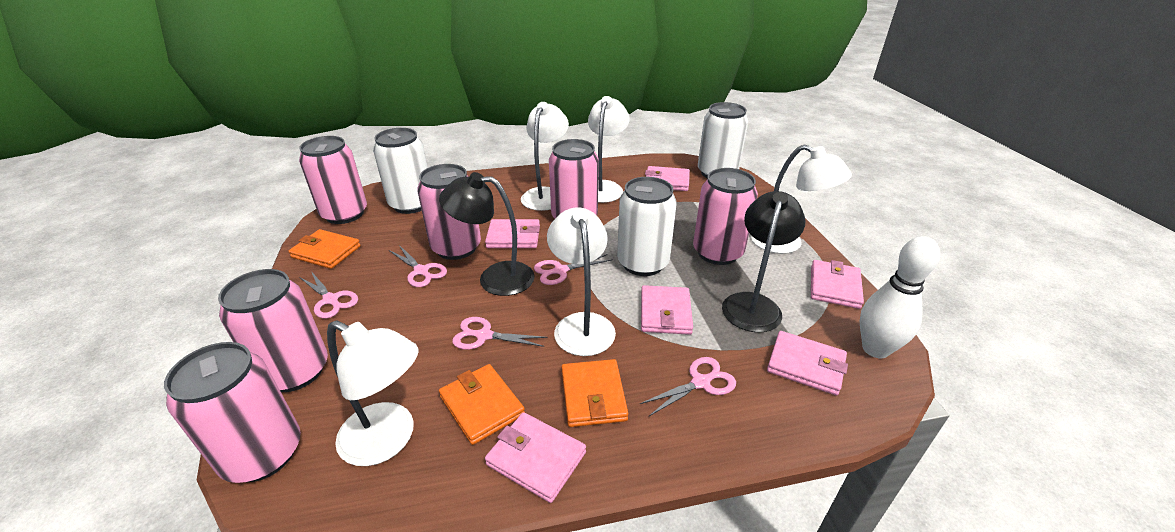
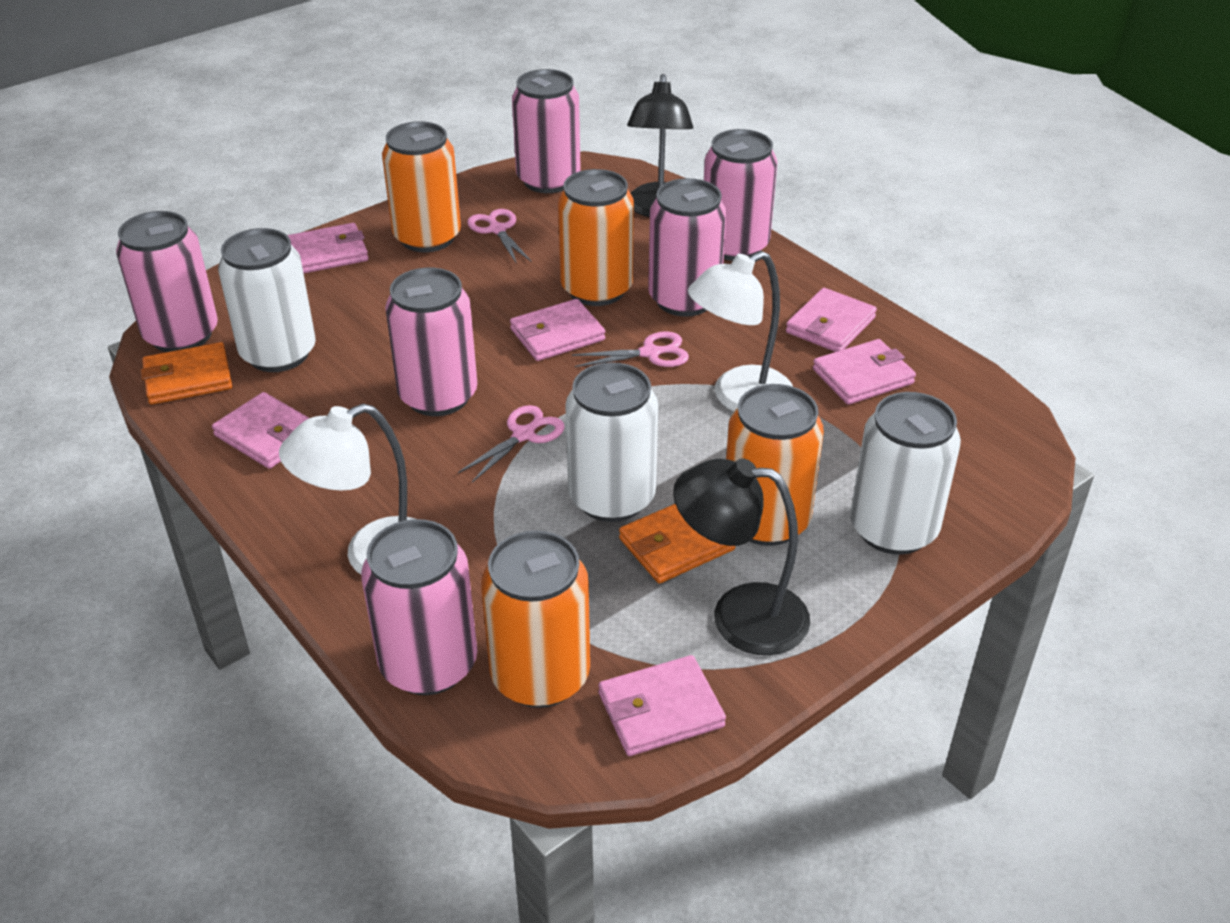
orange can: none = 0 -> [382,121,461,252] [481,530,590,708] [558,169,634,306] [726,384,824,546] = 4
orange wallet: [289,229,361,269] [439,364,525,445] [562,359,628,427] = 3 -> [140,342,232,405] [619,504,736,584] = 2
pink scissors: [299,271,358,318] [389,245,447,287] [452,317,547,350] [534,254,613,285] [640,357,736,416] = 5 -> [458,405,565,482] [467,209,531,264] [572,331,689,367] = 3
white bowling pin: [860,236,940,358] = 1 -> none = 0
white lamp: [327,320,419,466] [521,102,569,211] [547,207,616,356] [588,96,630,203] [751,144,852,254] = 5 -> [279,404,415,574] [688,251,793,411] = 2

